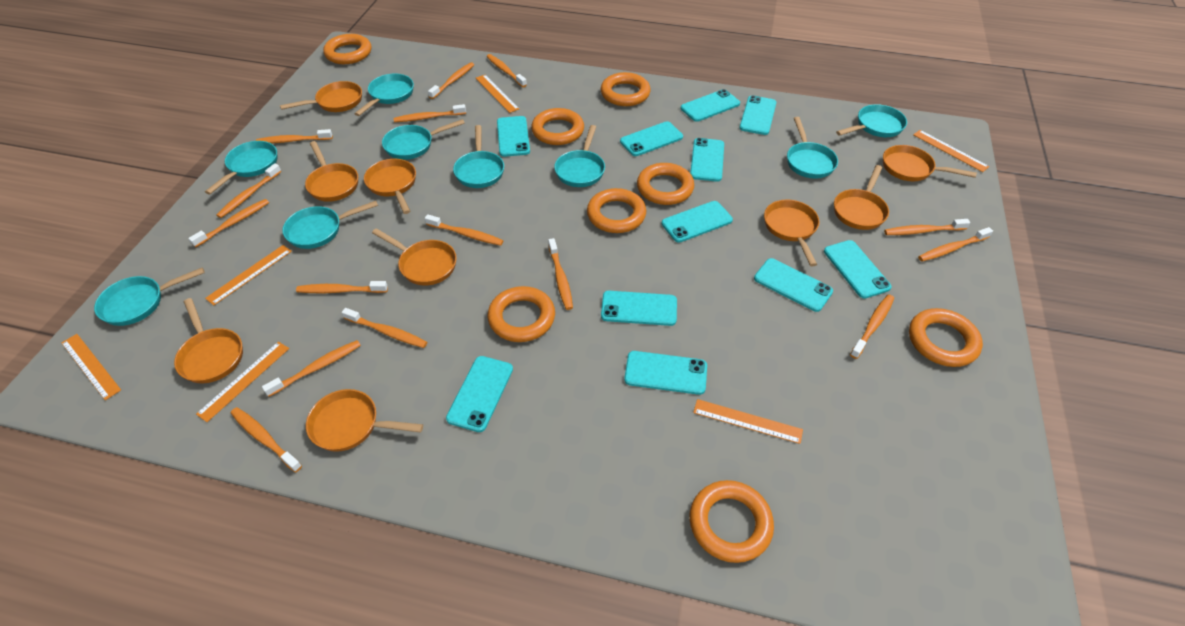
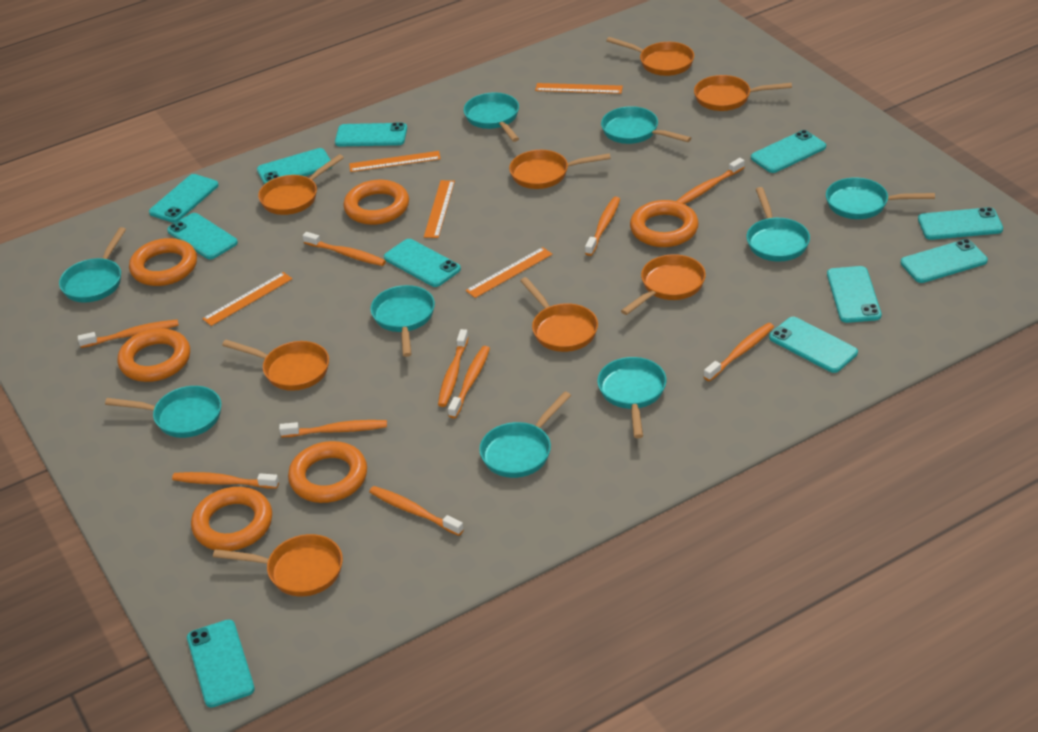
orange pan: [174,298,243,383] [280,81,362,112] [305,141,358,202] [306,389,423,452] [364,159,416,214] [372,228,457,286] [764,200,820,266] [834,165,889,230] [883,145,977,181] = 9 -> [213,534,343,596] [222,340,329,391] [258,154,344,215] [509,150,611,189] [520,277,598,352] [606,37,694,76] [621,254,706,315] [694,75,792,111] = 8
orange ring: [323,34,371,64] [488,286,555,342] [531,108,584,145] [587,188,646,233] [601,72,651,106] [637,163,694,205] [690,480,774,563] [909,308,983,367] = 8 -> [118,328,190,382] [129,238,197,286] [191,487,272,551] [288,441,367,503] [344,180,409,225] [630,200,699,247] = 6
orange ruler: [62,334,121,400] [196,342,289,422] [205,245,292,305] [476,75,519,113] [693,399,803,444] [913,130,989,172] = 6 -> [202,272,292,326] [349,151,441,172] [424,180,455,238] [466,247,553,298] [535,83,623,94] = 5
orange toothbrush: [188,199,269,247] [216,163,281,218] [231,407,302,472] [256,129,333,144] [262,340,361,397] [296,281,388,293] [342,308,427,348] [394,104,466,122] [425,214,504,246] [428,62,474,99] [487,54,527,87] [548,238,573,310] [850,294,894,359] [884,219,970,235] [918,227,993,261] = 15 -> [78,319,179,348] [172,472,279,489] [279,420,387,437] [303,232,386,266] [369,486,464,536] [438,329,469,407] [448,346,490,418] [585,197,620,256] [677,158,745,204] [704,323,774,381] = 10

